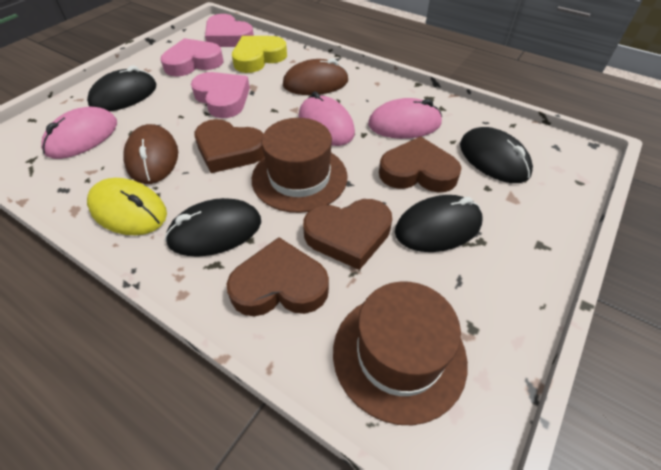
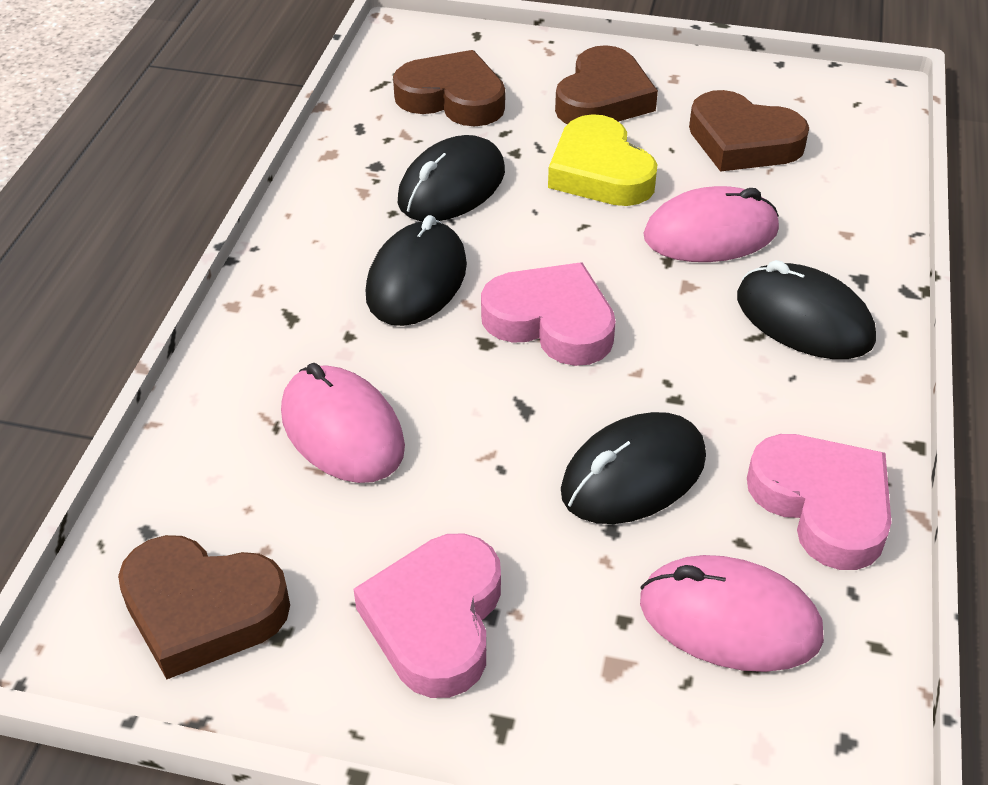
brown hat: [252,118,347,213] [333,281,468,425] = 2 -> none = 0
brown mouse: [123,124,178,184] [283,58,348,95] = 2 -> none = 0
yellow mouse: [87,178,167,235] = 1 -> none = 0

